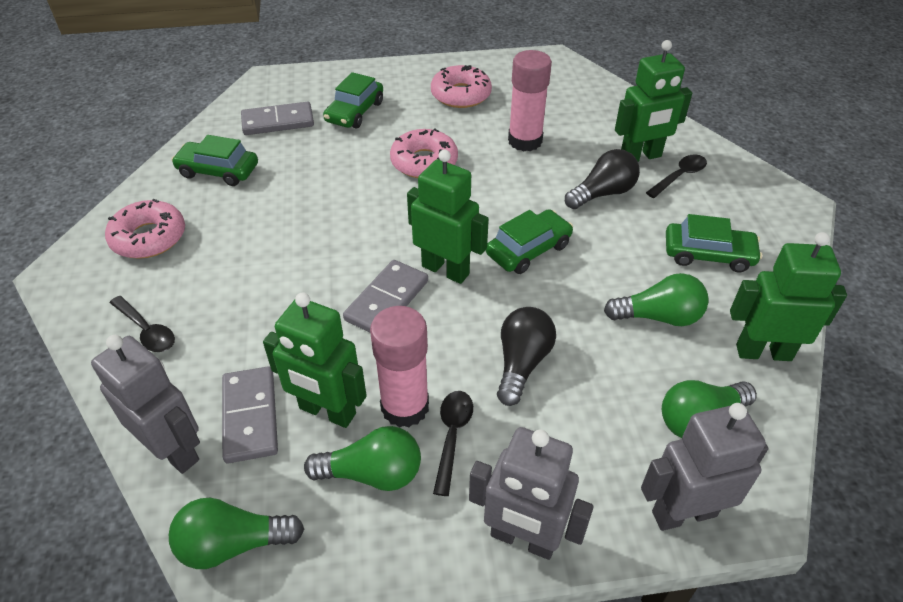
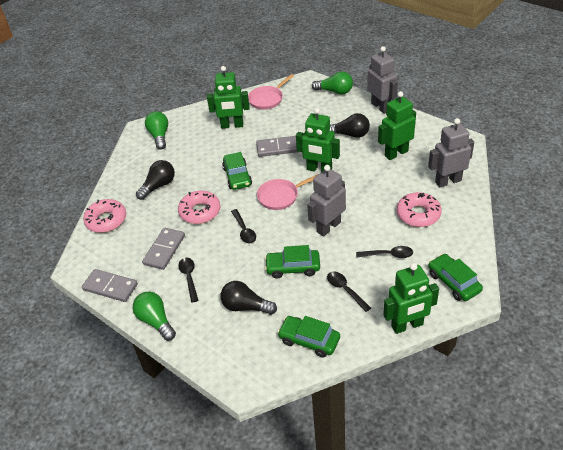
black light bulb: [497,307,556,406] [565,149,640,209] = 2 -> [136,160,175,200] [220,281,277,315] [329,113,370,138] = 3
black spoon: [110,296,175,352] [433,391,473,496] [646,155,707,198] = 3 -> [178,257,199,303] [231,209,256,244] [327,272,371,312] [356,246,413,258] = 4
green light bulb: [169,498,304,569] [304,426,421,491] [604,273,709,326] [662,380,757,438] = 4 -> [133,291,176,341] [145,111,168,150] [312,72,353,94] = 3
pink glue stick: [370,306,429,427] [508,50,552,151] = 2 -> none = 0
pink pan: none = 0 -> [248,74,294,110] [257,174,318,210] = 2

